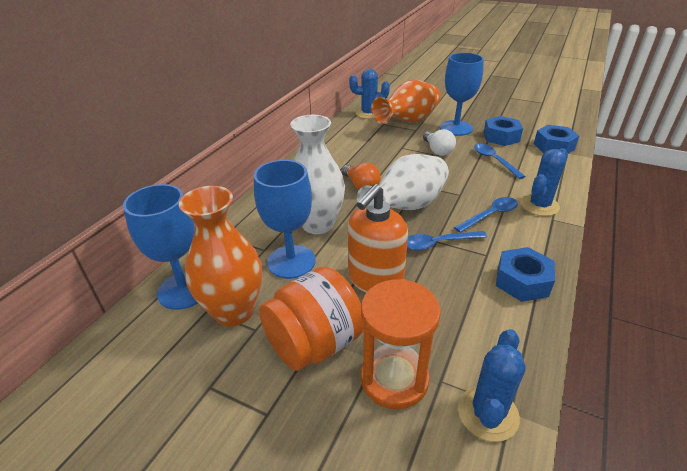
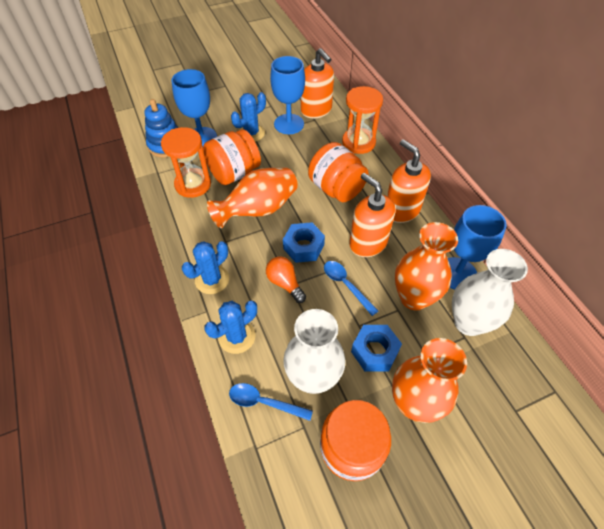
blue nut: [483,116,523,146] [496,247,555,302] [534,125,579,154] = 3 -> [283,222,325,263] [351,325,402,372] = 2
blue spoon: [407,231,487,251] [454,197,518,233] [474,144,526,179] = 3 -> [229,383,313,421] [324,261,378,316] = 2
blue stacking toy: none = 0 -> [145,99,178,157] = 1
orange hourglass: [361,279,441,409] = 1 -> [161,127,211,198] [342,86,383,154] = 2
orange jar: [259,267,364,371] = 1 -> [203,129,261,185] [308,142,369,202] [320,400,391,481] = 3
orange soap dispenser: [348,184,408,293] = 1 -> [301,48,334,118] [349,173,396,257] [387,139,431,223] = 3
orange vase: [179,186,262,326] [371,80,441,124] = 2 -> [207,168,298,228] [392,338,467,423] [395,222,458,310] = 3
white light bulb: [423,129,456,156] = 1 -> none = 0

